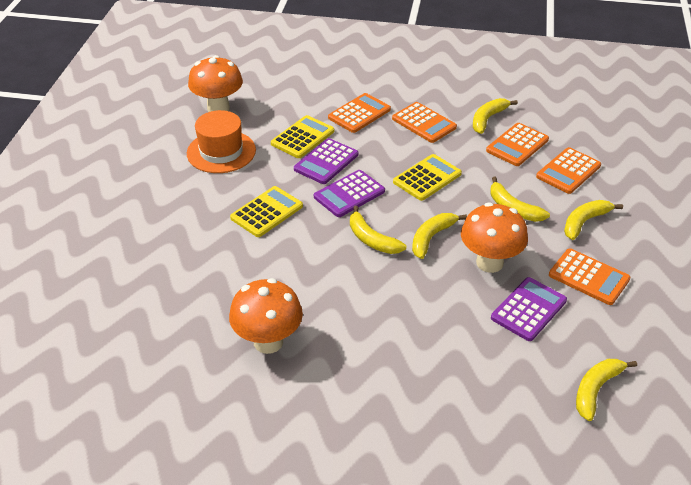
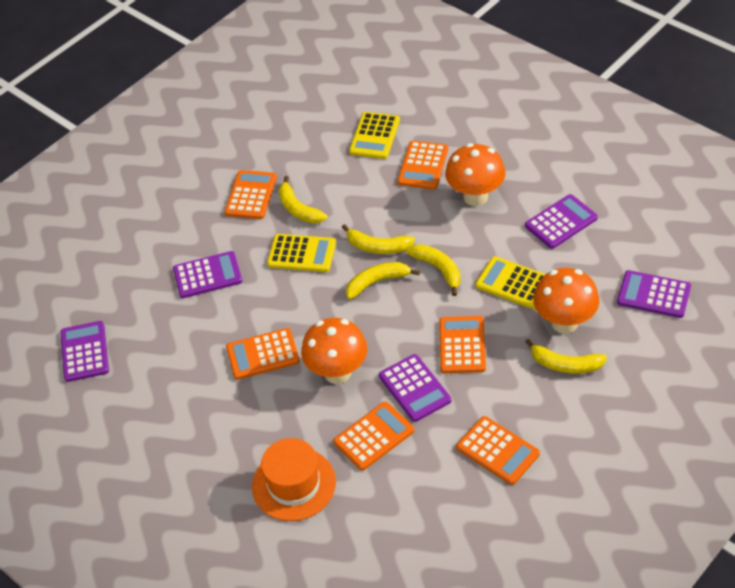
orange calculator: [328,93,391,133] [392,102,457,143] [486,123,549,166] [536,147,601,194] [549,248,631,305] = 5 -> [225,170,277,219] [226,328,300,380] [333,402,414,471] [397,141,448,190] [439,316,486,373] [456,416,540,485] = 6
purple calculator: [294,138,358,184] [314,170,385,217] [491,277,567,341] = 3 -> [61,321,109,382] [173,251,242,298] [379,354,451,422] [525,194,598,249] [617,270,691,318] = 5
yellow banana: [350,206,406,254] [412,213,467,259] [473,98,518,134] [490,177,550,222] [564,200,623,240] [576,359,637,421] = 6 -> [278,176,327,223] [342,224,415,254] [346,262,420,299] [406,244,461,296] [525,339,607,374] = 5

